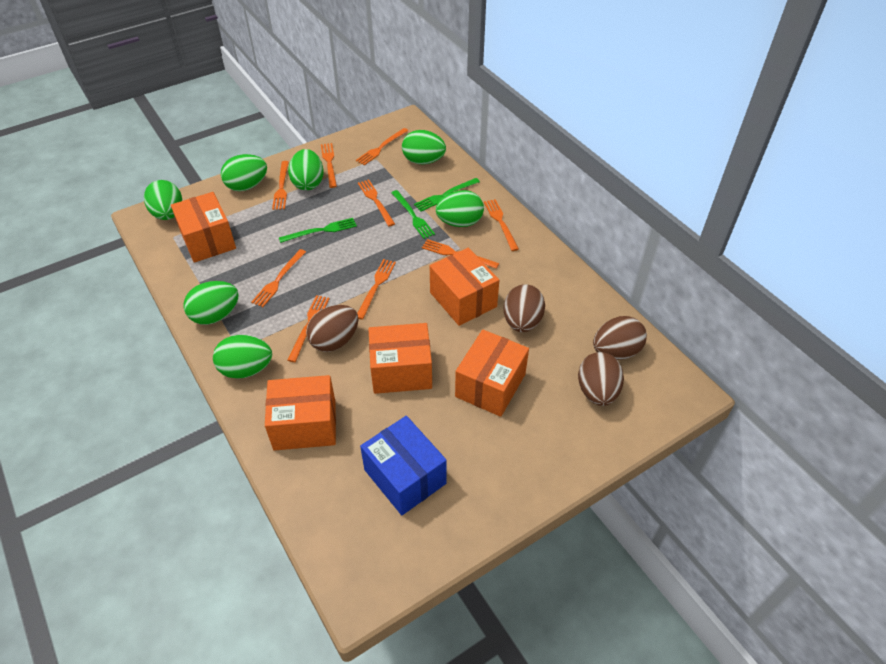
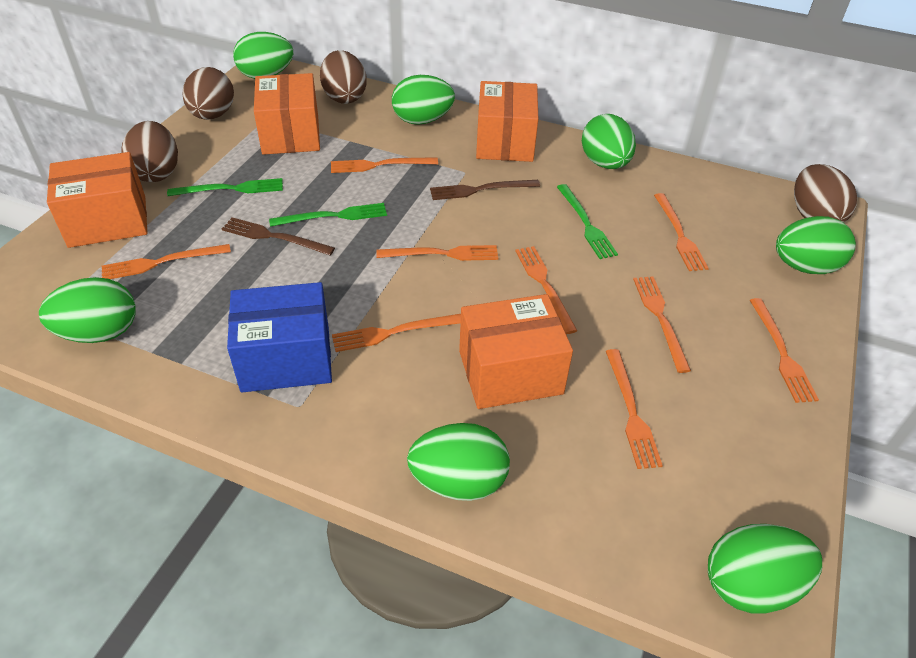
brown fork: none = 0 -> [222,217,335,255] [430,180,540,200] = 2
orange box: [171,192,236,263] [265,375,336,451] [368,323,432,394] [430,248,499,326] [455,330,529,417] = 5 -> [47,152,147,248] [254,73,320,155] [459,294,573,409] [476,81,538,162] = 4

